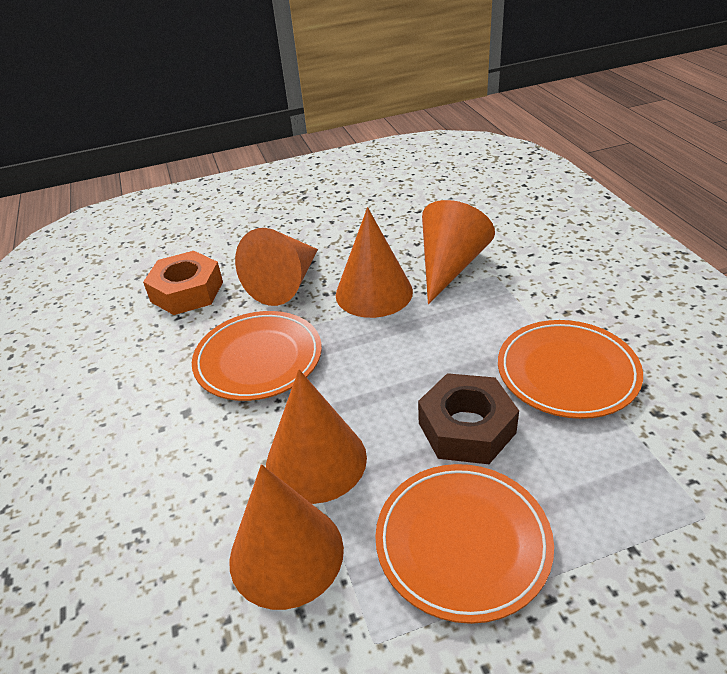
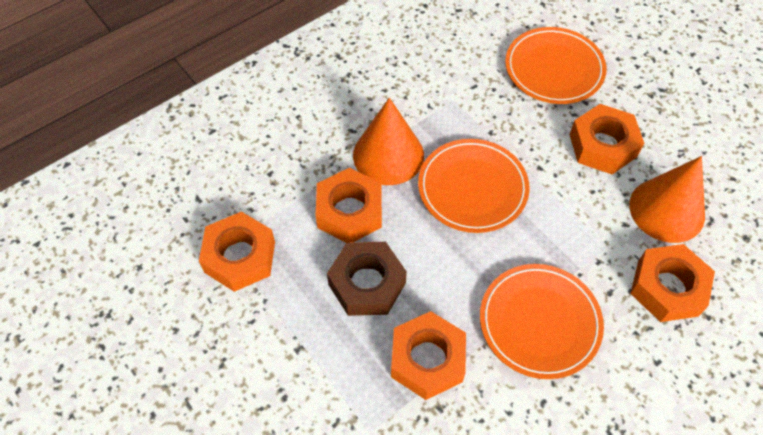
orange cone: [229,464,344,610] [235,228,318,306] [266,369,367,504] [336,207,413,318] [422,200,495,304] = 5 -> [353,98,424,185] [629,156,705,243] = 2
orange nut: [143,251,223,315] = 1 -> [199,211,275,292] [316,168,382,243] [391,311,466,400] [569,104,644,174] [630,244,715,322] = 5

